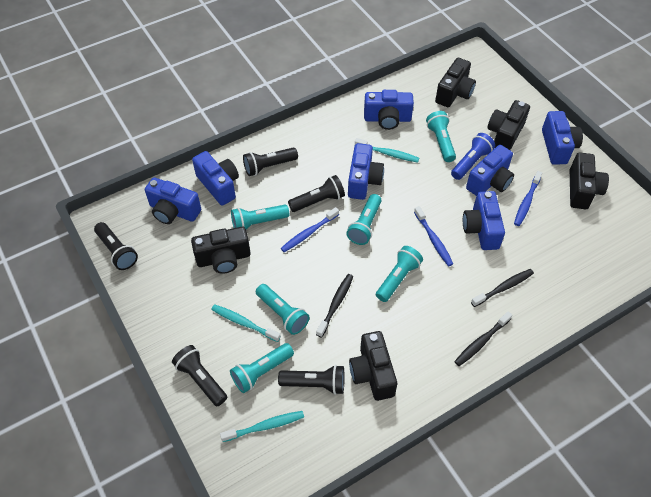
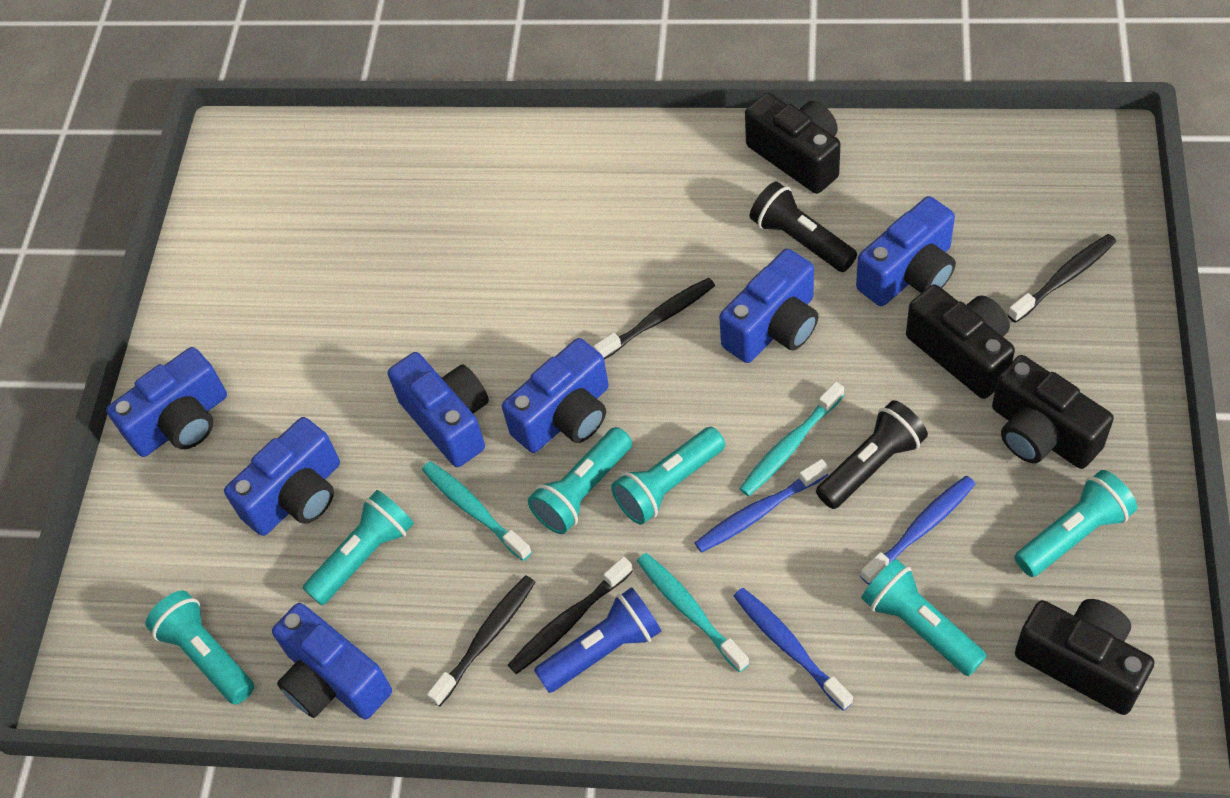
black camera: [191,227,251,274] [349,331,397,401] [435,58,476,107] [488,100,530,150] [570,152,609,209] = 5 -> [745,93,841,194] [906,284,1015,399] [992,355,1114,469] [1015,599,1155,715] = 4
black flashlight: [94,222,138,270] [172,345,227,406] [243,147,298,176] [278,365,345,395] [288,175,345,212] = 5 -> [750,181,857,272] [816,400,928,509] = 2
black toothbrush: [316,274,354,338] [454,311,512,366] [471,269,534,307] = 3 -> [427,575,536,707] [508,557,633,674] [593,278,715,359] [1008,234,1116,323] = 4

